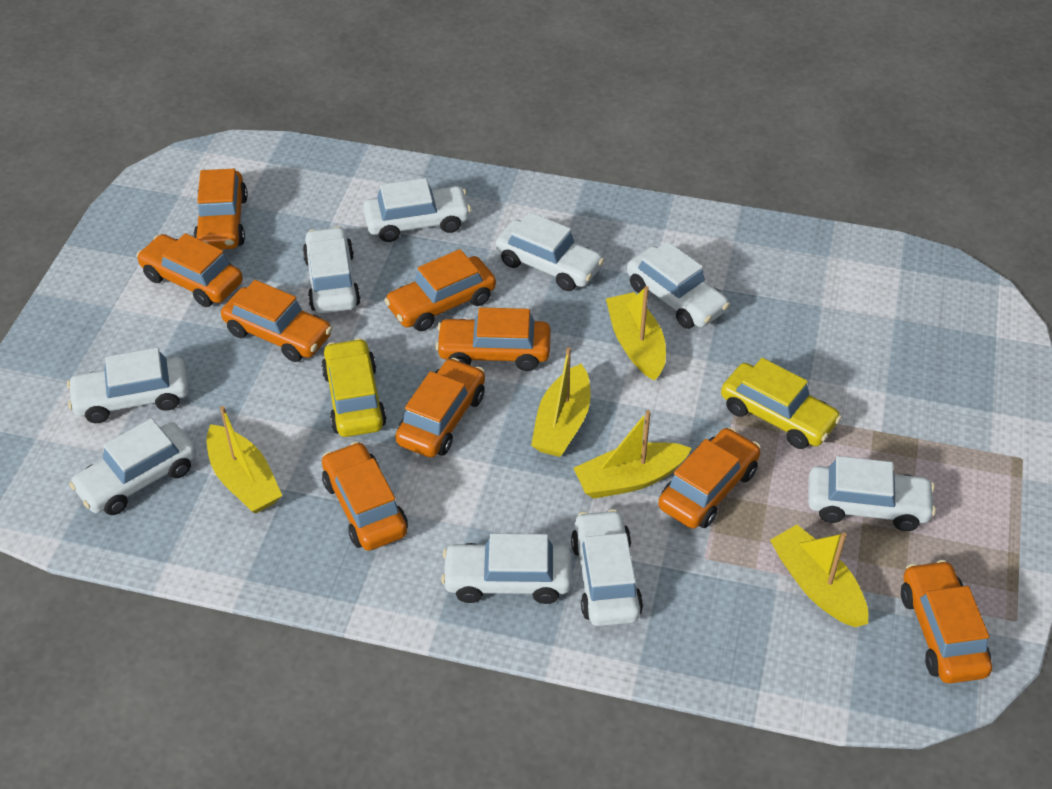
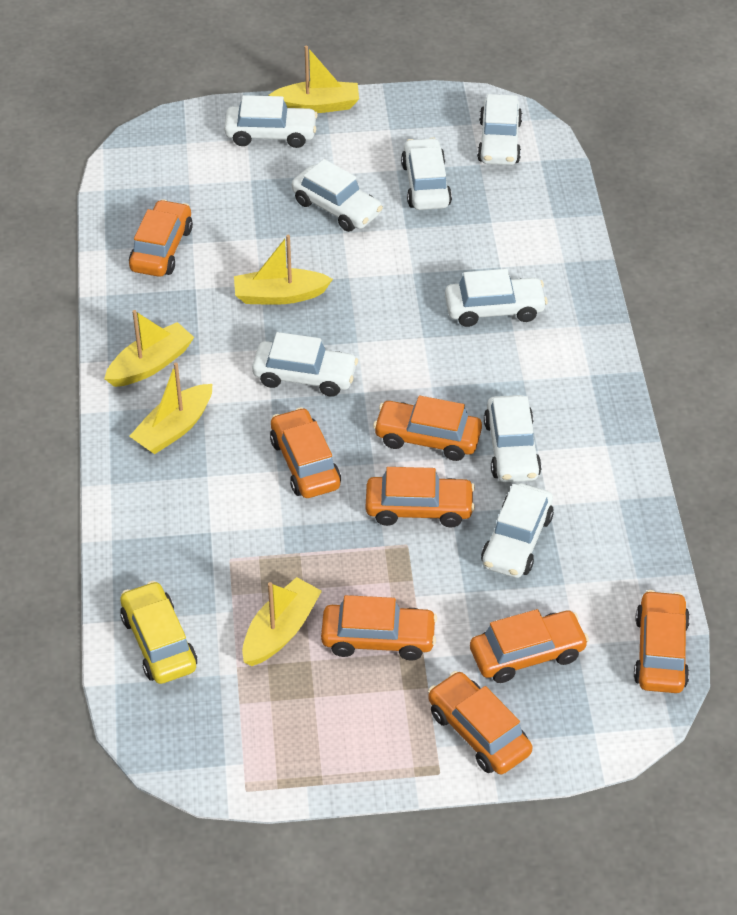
orange car: [136,233,243,307] [193,169,248,250] [221,280,332,362] [322,441,408,551] [384,249,496,331] [395,358,485,458] [435,307,551,371] [658,427,761,529] [901,560,992,683] = 9 -> [129,199,193,277] [270,407,341,498] [321,595,437,661] [366,467,475,528] [373,396,482,461] [428,671,533,774] [470,609,589,683] [634,590,690,693] = 8
white car: [67,348,189,423] [69,418,196,515] [303,226,361,313] [363,178,471,242] [441,534,572,604] [496,212,604,291] [571,509,643,626] [627,241,730,329] [808,456,936,531] = 9 -> [224,95,318,148] [252,332,358,397] [292,159,383,232] [401,138,452,210] [445,269,548,327] [477,94,522,165] [481,483,554,578] [484,395,542,482] = 8
yellow car: [321,338,387,437] [721,358,842,449] = 2 -> [120,581,197,684] = 1

